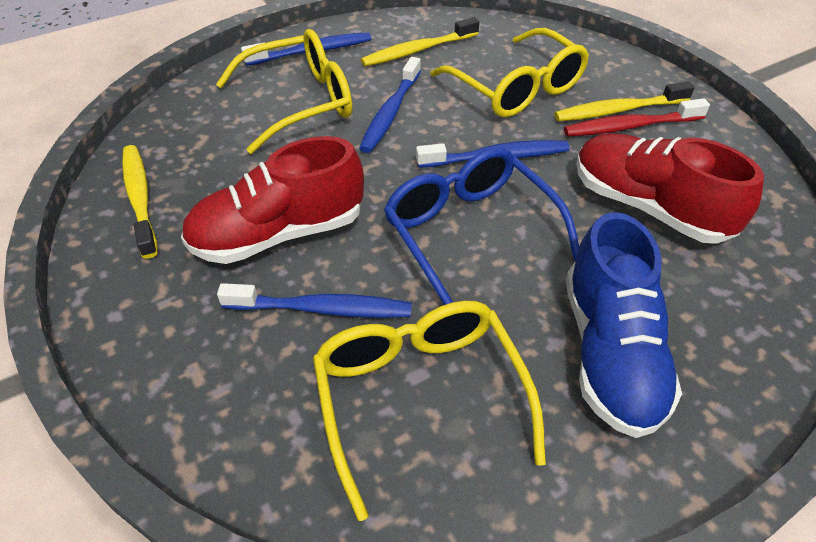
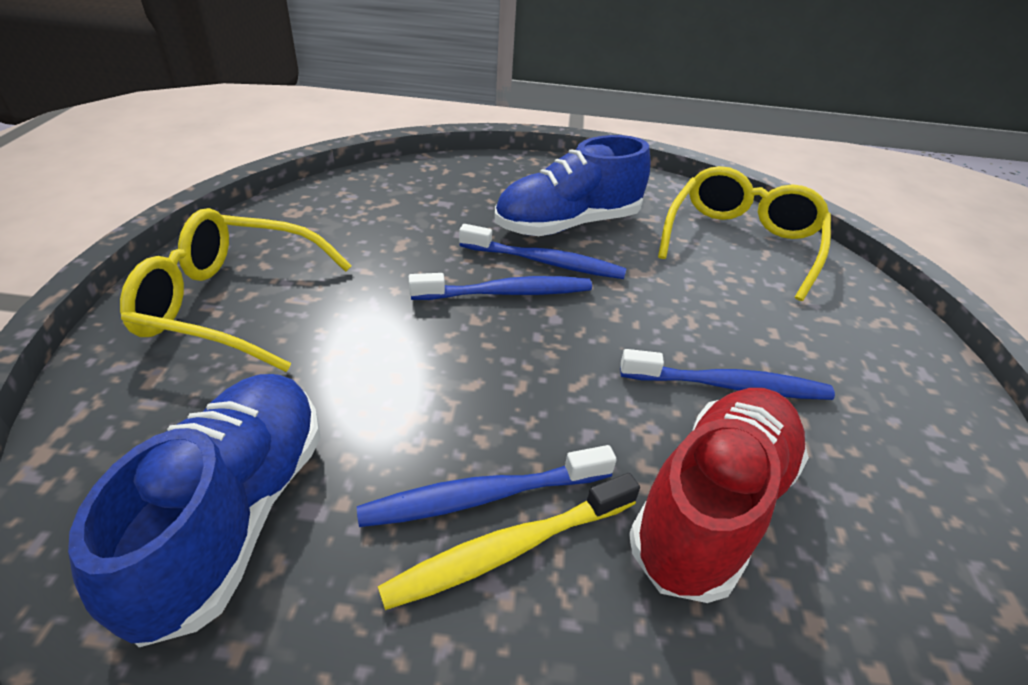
blue glasses: [384,148,579,305] = 1 -> none = 0
blue shoe: [566,212,682,438] = 1 -> [68,374,321,647] [495,135,651,236] = 2
red shoe: [181,136,364,264] [576,133,764,244] = 2 -> [629,388,809,603] = 1
red toothbrush: [564,98,710,137] = 1 -> none = 0
yellow glasses: [216,29,352,154] [313,301,546,521] [430,28,589,117] = 3 -> [120,208,352,372] [658,166,831,301] = 2
yellow toothbrush: [122,145,158,258] [361,17,479,66] [554,81,695,122] = 3 -> [378,473,640,610] = 1

